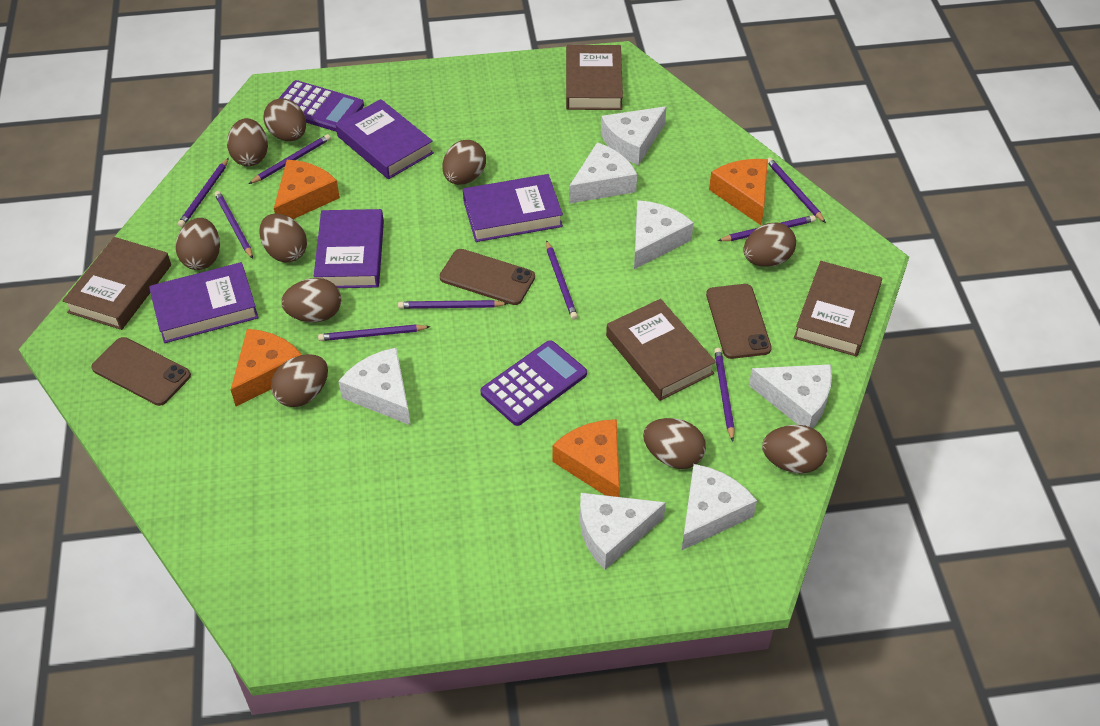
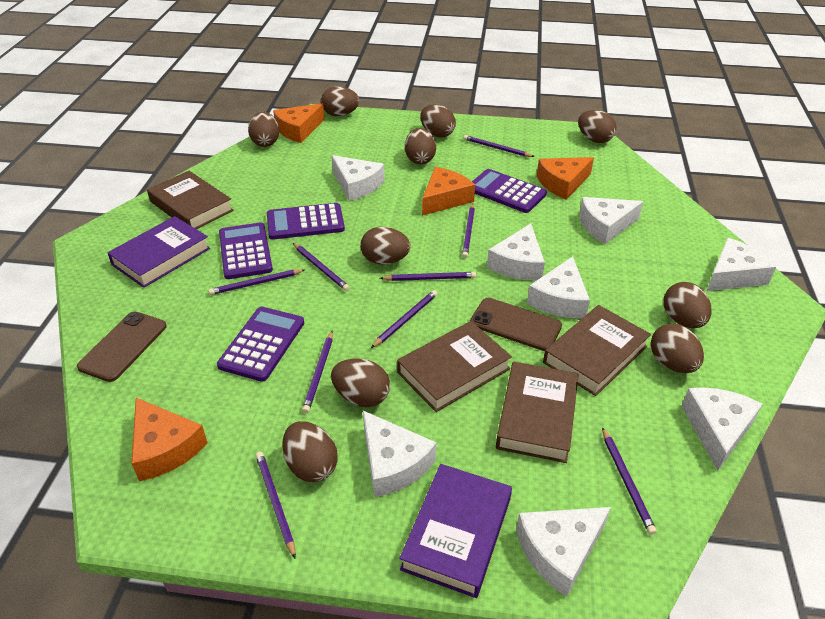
brown phone: [91,337,191,406] [440,249,535,305] [706,284,772,359] = 3 -> [77,312,167,382] [470,298,562,351] = 2
purple book: [149,262,258,343] [314,209,384,288] [336,99,434,179] [463,174,563,242] = 4 -> [107,216,210,288] [399,464,512,598] = 2
purple calculator: [278,80,364,132] [480,340,587,426] = 2 -> [217,307,304,382] [219,222,273,279] [267,203,345,240] [472,169,547,213] = 4
white cheese: [338,348,410,425] [569,142,637,204] [580,493,666,570] [601,106,666,165] [634,200,694,269] [681,464,757,551] [749,364,832,428] = 7 -> [331,155,385,201] [363,411,436,497] [487,224,545,281] [516,507,611,597] [527,256,590,318] [579,197,643,244] [681,387,763,471] [707,237,776,291] = 8

